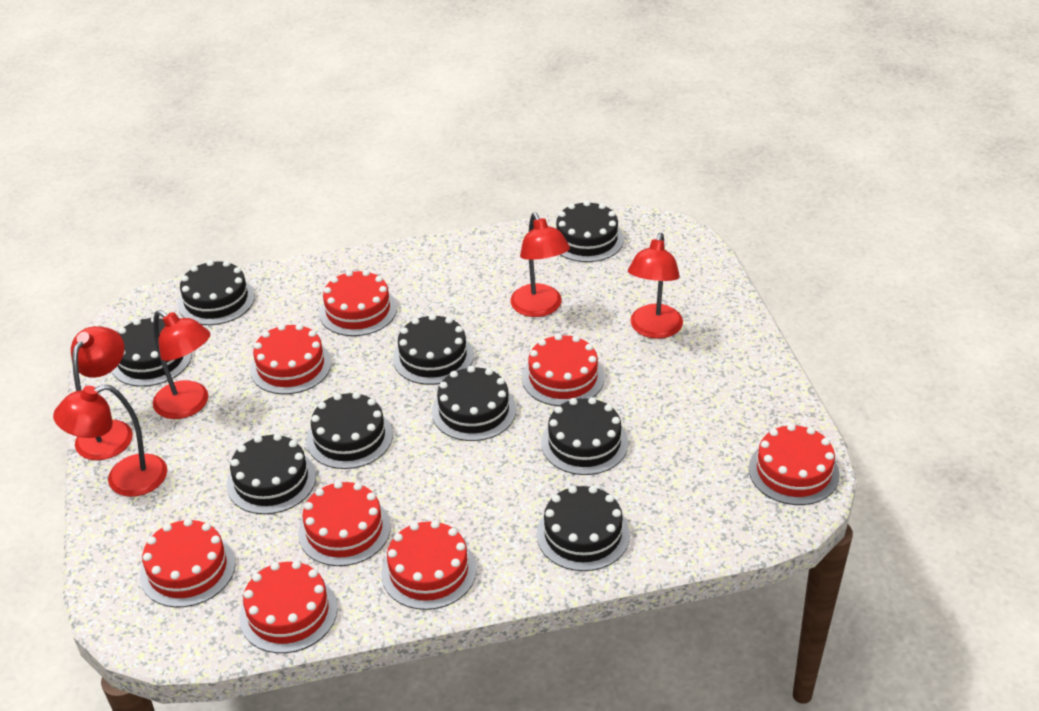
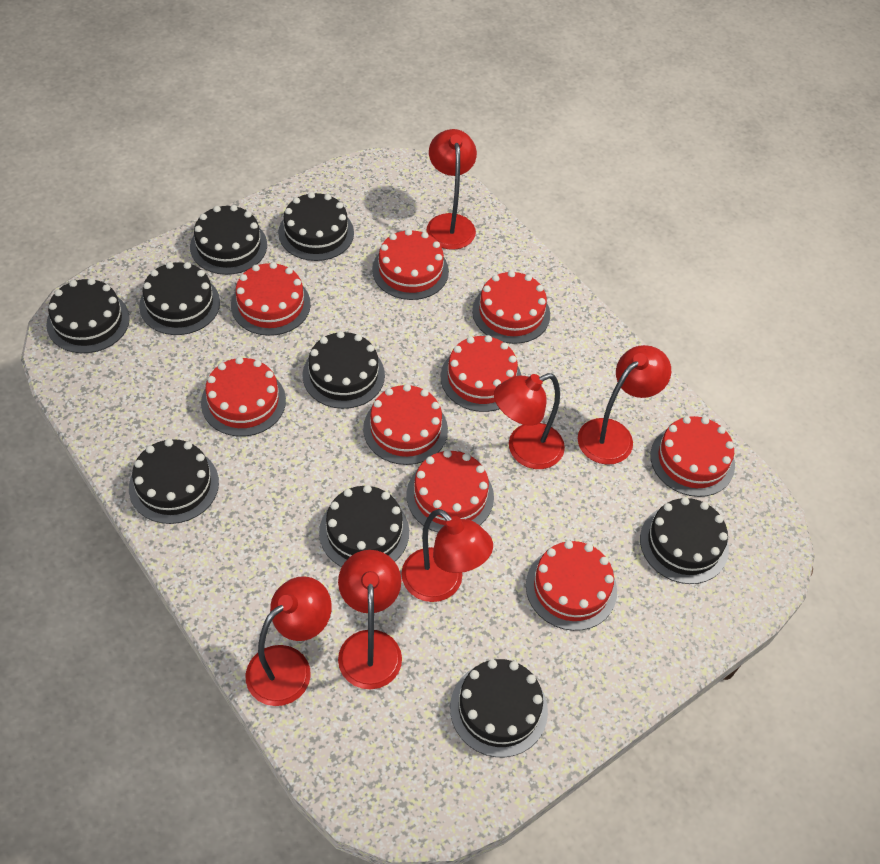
red cake: [140,518,236,608] [239,561,338,653] [250,324,332,394] [298,481,391,566] [319,270,397,336] [381,520,477,610] [522,334,605,406] [749,424,840,505] = 8 -> [201,357,286,437] [231,262,311,336] [363,384,448,465] [372,229,449,300] [406,450,494,532] [441,335,522,412] [472,271,550,344] [526,541,617,631] [650,416,735,497] = 9
red lamp: [53,384,167,497] [71,326,133,460] [153,310,211,419] [510,213,570,317] [628,233,683,339] = 5 -> [246,576,332,706] [338,550,402,689] [402,509,493,602] [427,129,477,250] [494,373,565,469] [578,345,671,465] = 6

